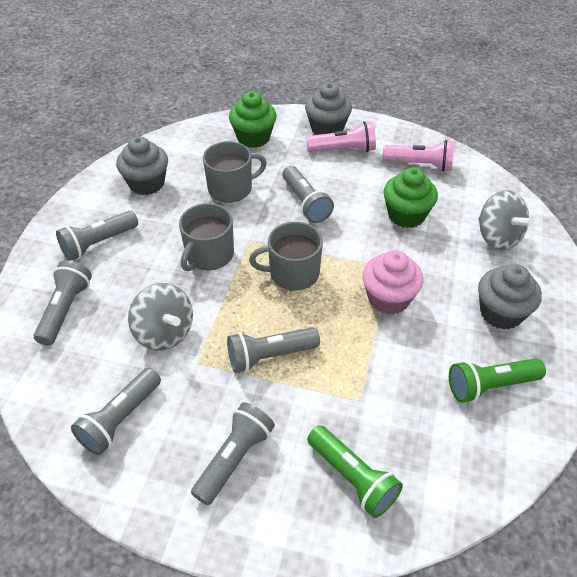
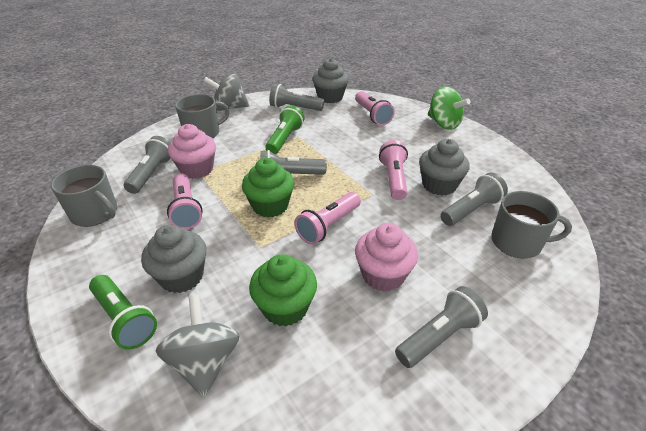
green spinning top: none = 0 -> [428,86,470,130] = 1
grey flashlight: [34,260,92,346] [56,211,138,261] [71,368,161,455] [191,402,275,505] [227,327,320,373] [282,166,334,223] = 6 -> [124,136,171,194] [260,150,327,175] [269,84,324,111] [395,286,488,368] [440,173,508,226] = 5
pink cupcake: [362,250,423,314] = 1 -> [168,124,216,179] [355,223,418,292] = 2
pink flashlight: [306,121,376,152] [383,140,454,171] = 2 -> [167,173,203,229] [294,192,361,244] [355,91,395,126] [379,140,408,200] = 4

